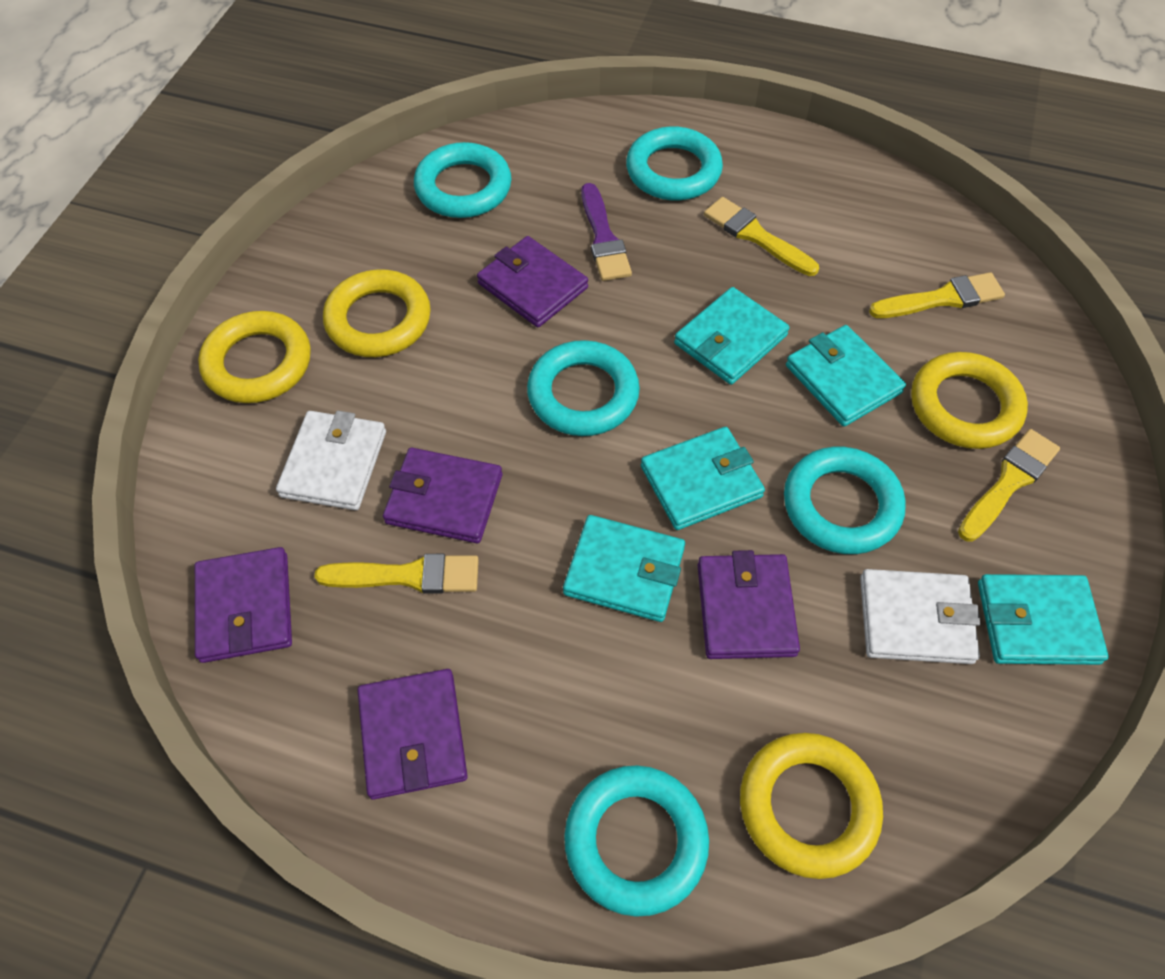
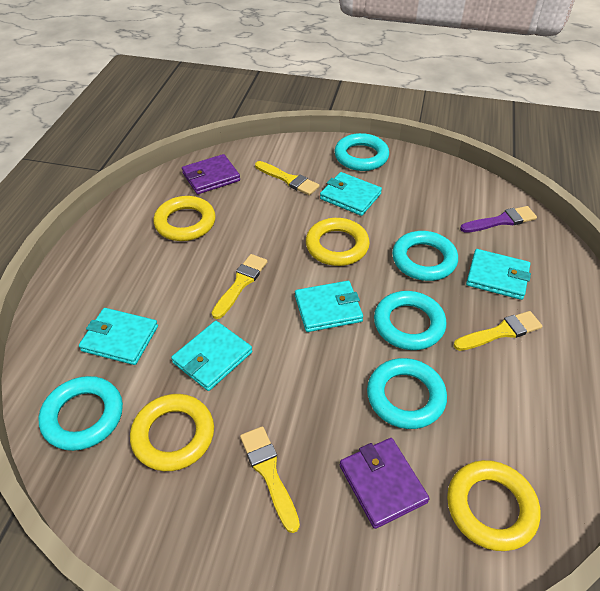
purple wallet: [195,547,292,663] [358,669,468,800] [383,448,502,543] [477,236,588,327] [698,550,800,659] = 5 -> [182,154,240,194] [340,438,430,529] = 2
white wallet: [276,411,386,510] [860,569,980,664] = 2 -> none = 0

